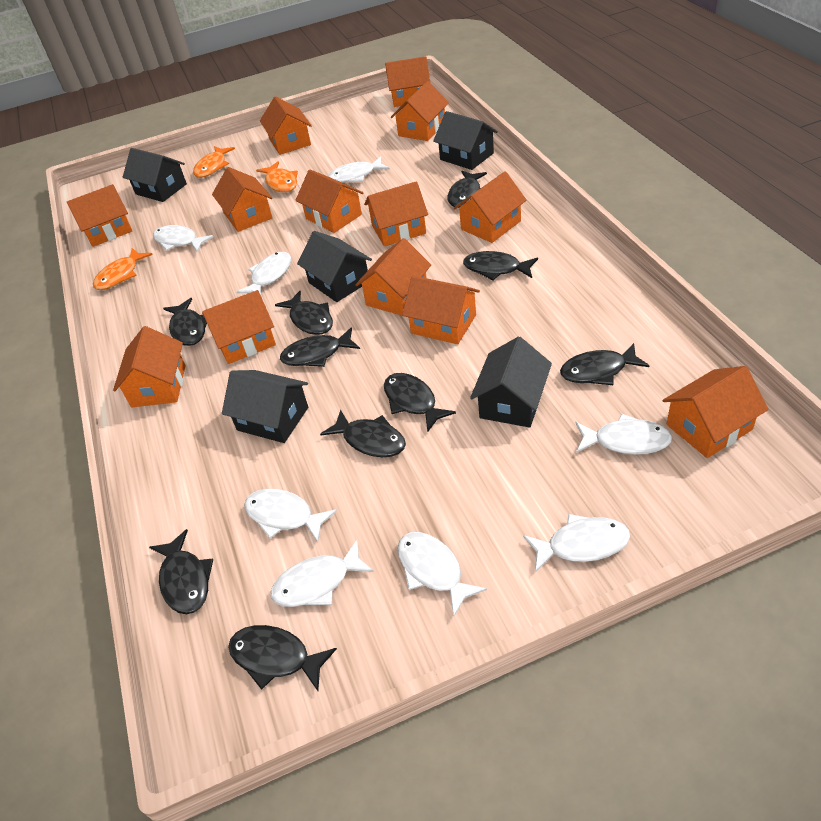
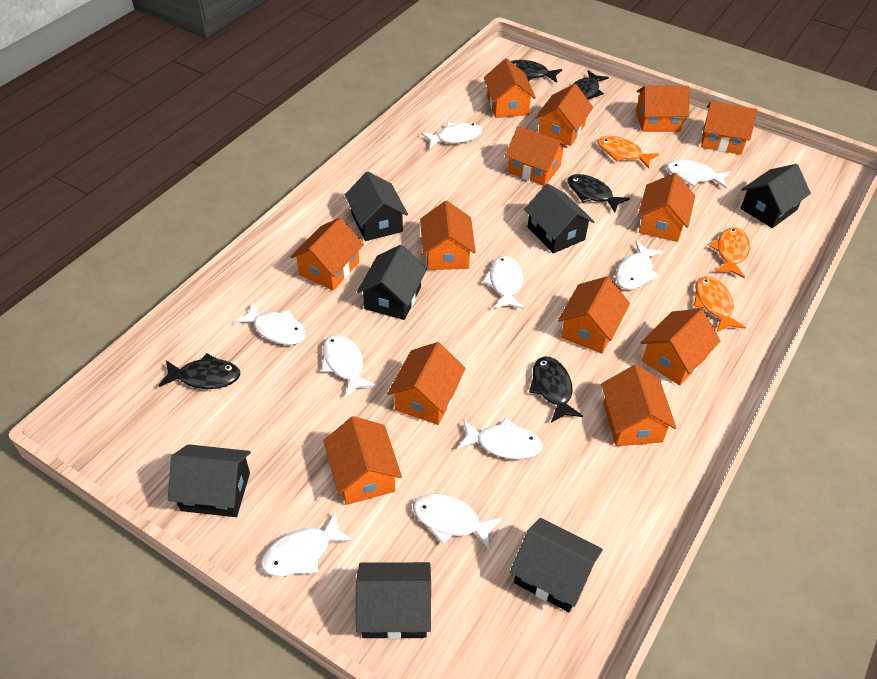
black fish: [149,529,213,614] [163,298,207,346] [228,625,337,691] [275,291,333,335] [280,327,360,367] [320,409,406,457] [384,373,456,432] [448,171,487,208] [463,251,538,280] [560,343,649,385] = 10 -> [159,353,240,389] [511,60,562,83] [529,357,583,423] [568,174,630,213] [572,70,609,100] = 5
black house: [123,148,187,202] [222,370,308,443] [297,231,372,302] [433,111,498,170] [470,337,552,428] = 5 -> [168,444,251,517] [345,172,408,241] [356,562,431,639] [357,245,427,320] [510,518,603,612] [524,183,595,254] [740,164,811,228] = 7
white fish: [153,225,214,252] [236,252,291,295] [244,489,337,542] [271,539,374,607] [328,157,390,183] [397,532,487,616] [523,514,630,572] [576,414,672,455] = 8 -> [234,303,306,345] [261,512,353,576] [321,334,376,397] [413,493,502,550] [421,123,483,149] [458,418,543,459] [482,256,524,309] [616,241,663,290] [666,160,730,189] = 9

